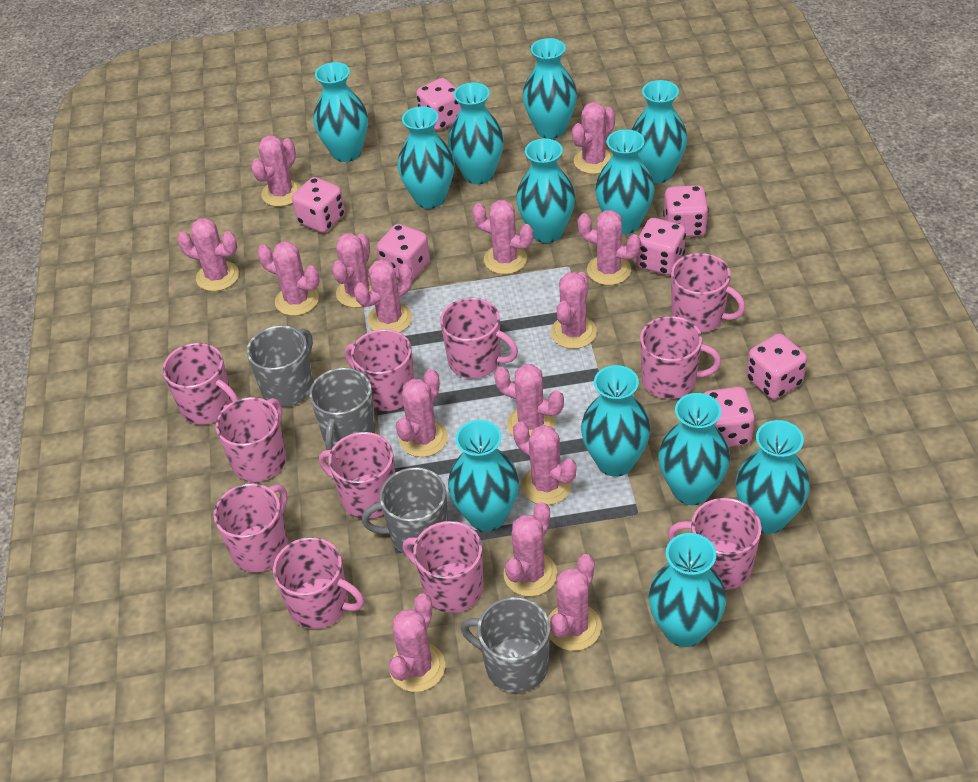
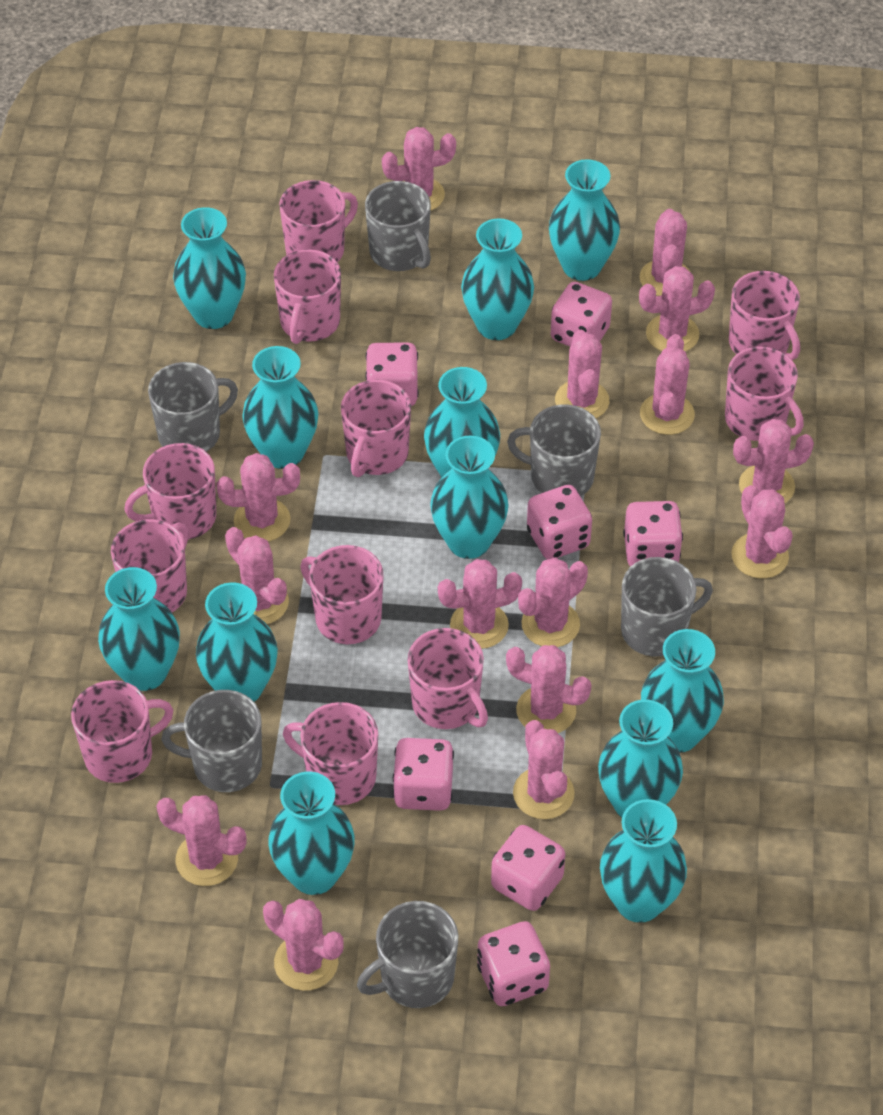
grey mug: [247,325,313,407] [309,368,376,450] [362,467,448,554] [461,597,550,693] = 4 -> [148,362,238,452] [161,690,262,792] [357,901,458,1008] [365,181,431,271] [507,404,601,496] [621,557,713,657] = 6

